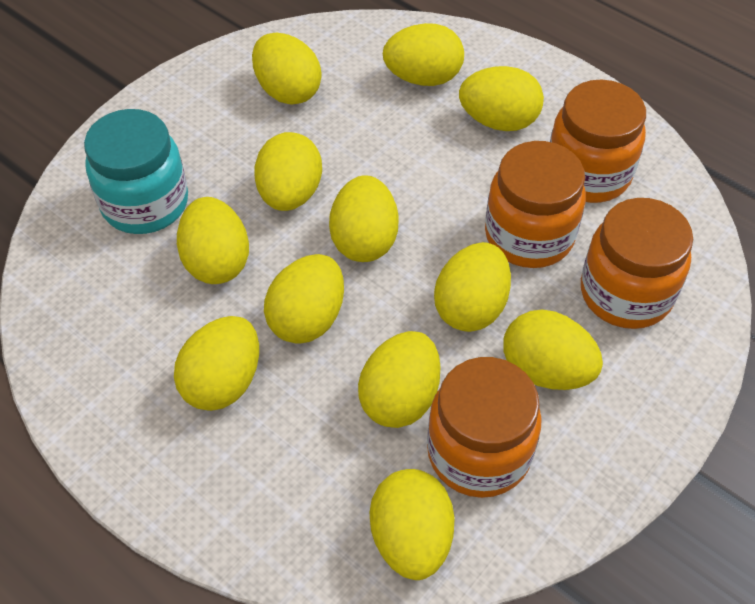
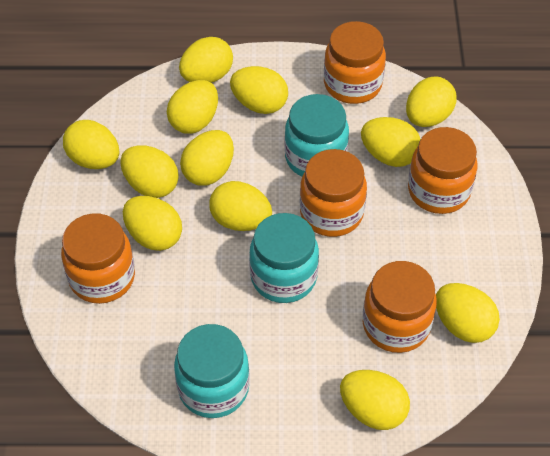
orange jar: [427,357,542,498] [485,141,586,268] [550,80,646,203] [581,198,693,329] = 4 -> [61,213,135,304] [300,149,367,237] [324,21,386,104] [363,261,437,353] [408,127,477,214] = 5
turquoise jar: [84,109,188,234] = 1 -> [174,324,250,418] [249,213,319,303] [284,94,349,176] = 3

